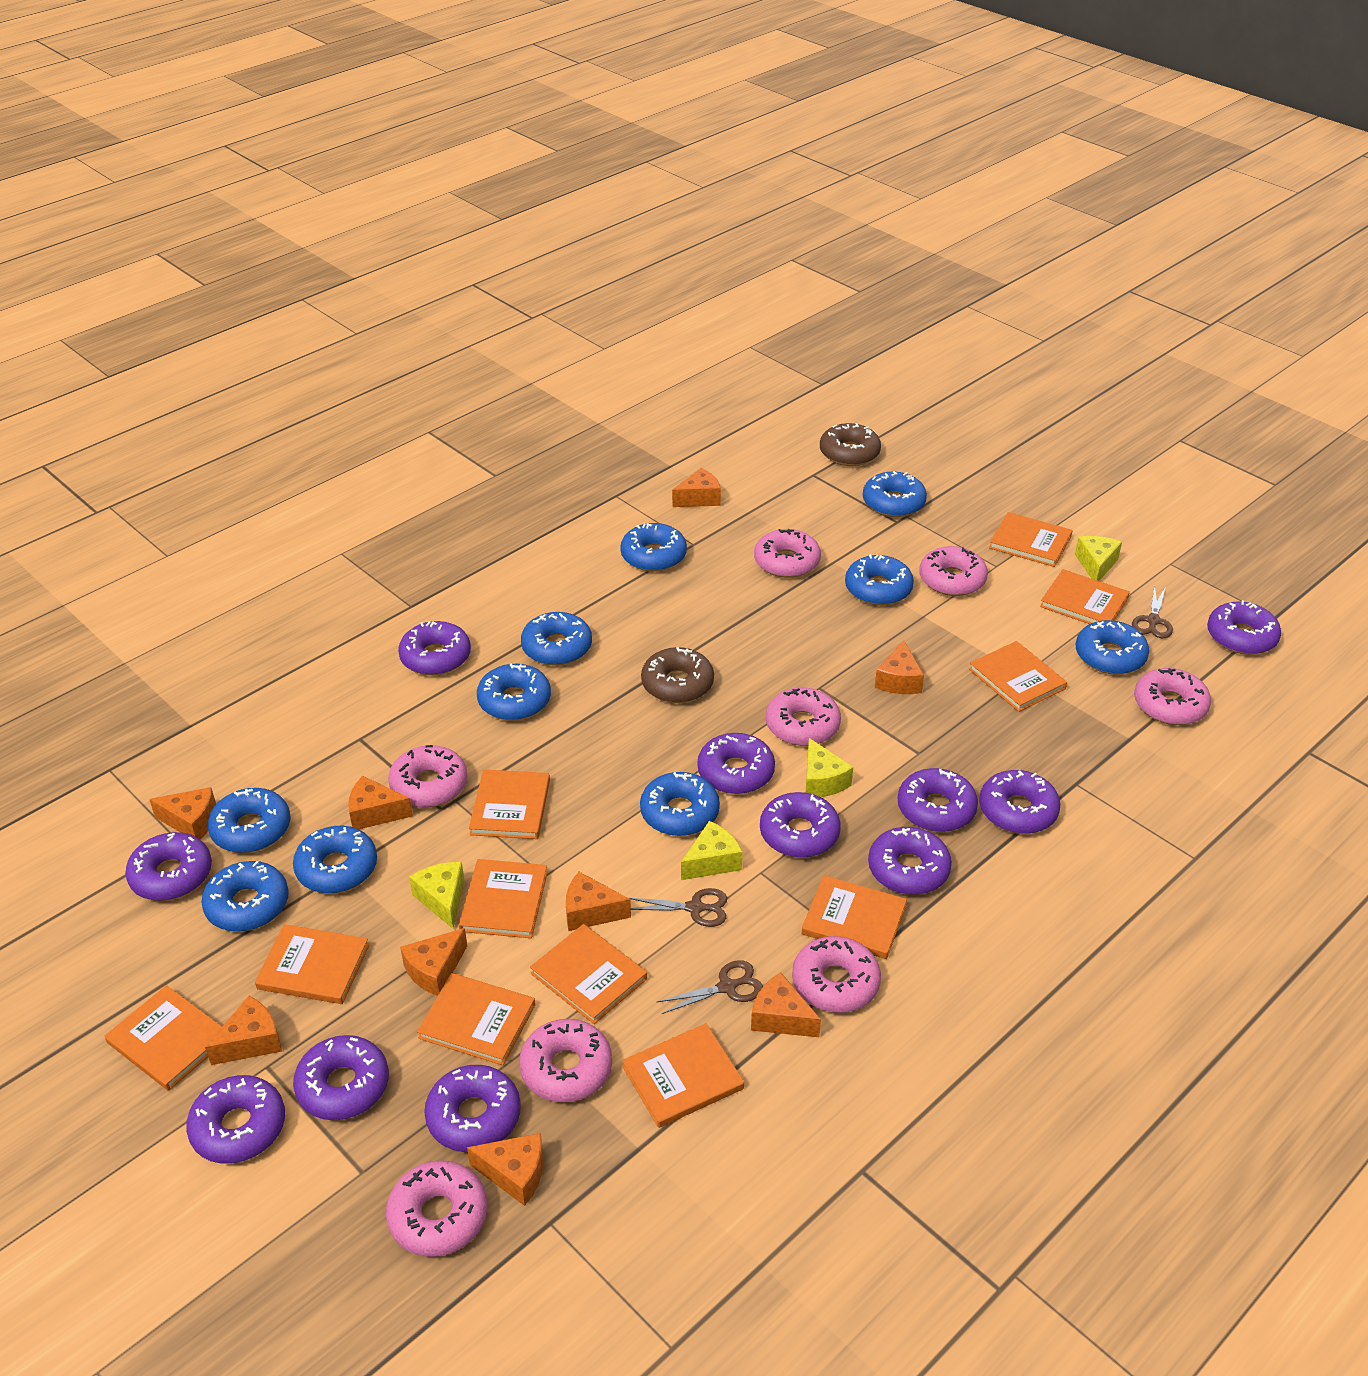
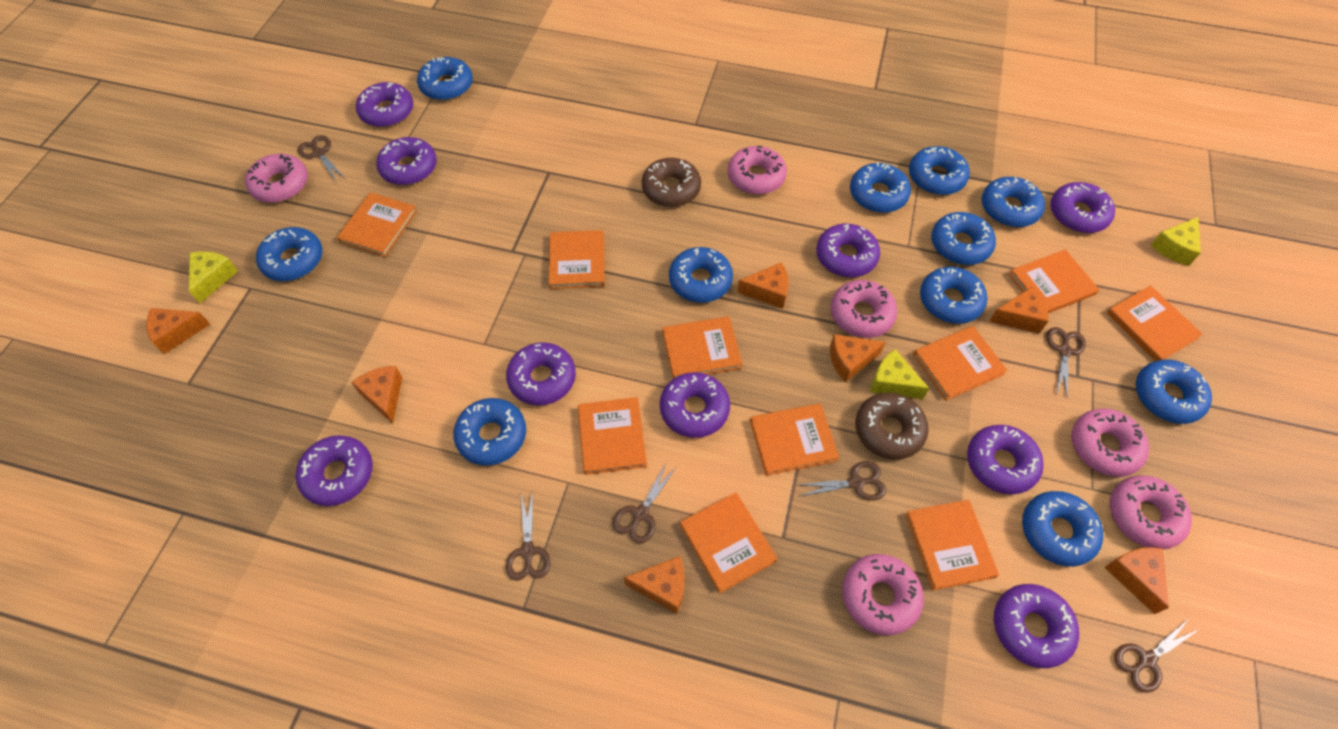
blue donut: [202,861,289,932] [208,788,291,853] [293,826,377,894] [477,663,551,721] [521,612,592,666] [620,523,687,572] [640,772,720,836] [845,554,914,605] [863,471,927,517] [1076,620,1149,675] = 10 -> [256,227,322,281] [417,57,473,101] [453,398,526,466] [669,247,733,303] [850,162,911,213] [909,146,970,195] [920,267,987,324] [931,212,996,265] [982,177,1045,227] [1022,491,1103,567] [1136,360,1212,424] = 11
brown scissors: [629,888,727,927] [657,960,763,1014] [1132,585,1173,638] = 3 -> [298,135,344,181] [506,491,551,581] [613,463,677,544] [798,461,886,500] [1046,327,1086,399] [1114,618,1198,693] = 6
orange book: [105,985,222,1091] [255,924,369,1004] [417,973,535,1065] [459,859,548,938] [469,769,550,839] [530,924,647,1024] [622,1023,744,1128] [801,875,907,959] [969,641,1067,712] [989,512,1073,567] [1040,569,1130,624] = 11 -> [337,192,417,257] [549,230,605,289] [578,397,647,475] [662,316,743,379] [680,493,777,593] [750,403,839,476] [905,500,999,590] [913,326,1008,401] [1009,249,1100,313] [1107,286,1203,361] = 10
orange cheese: [149,787,216,840] [205,996,282,1065] [348,776,413,829] [400,928,467,996] [467,1133,544,1206] [566,872,631,931] [672,468,721,507] [751,972,821,1037] [875,640,924,694] = 9 -> [146,308,210,354] [351,366,402,423] [624,556,685,614] [737,262,789,309] [830,334,886,382] [989,287,1048,333] [1104,547,1169,614] = 7
pink donut: [386,1160,487,1257] [388,745,467,808] [519,1019,612,1102] [754,529,821,578] [766,687,841,746] [792,936,881,1013] [919,546,988,596] [1134,668,1211,725] = 8 -> [245,154,308,203] [728,146,787,195] [830,280,897,338] [842,554,924,635] [1072,409,1149,477] [1110,475,1192,549] = 6
purple donut: [125,832,212,901] [186,1075,285,1164] [293,1035,389,1120] [398,621,471,675] [424,1065,521,1152] [697,733,775,794] [760,792,841,858] [868,827,952,895] [898,768,978,832] [979,770,1060,834] [1207,600,1281,655] = 11 -> [296,435,373,506] [356,82,413,127] [376,137,437,185] [506,342,576,406] [660,372,730,438] [816,224,880,277] [967,425,1044,495] [994,584,1079,668] [1050,182,1115,233] = 9
yellow cheese: [409,862,464,929] [681,821,742,880] [806,738,853,797] [1075,536,1122,581] = 4 -> [189,252,238,303] [870,349,929,399] [1151,217,1201,266] = 3

